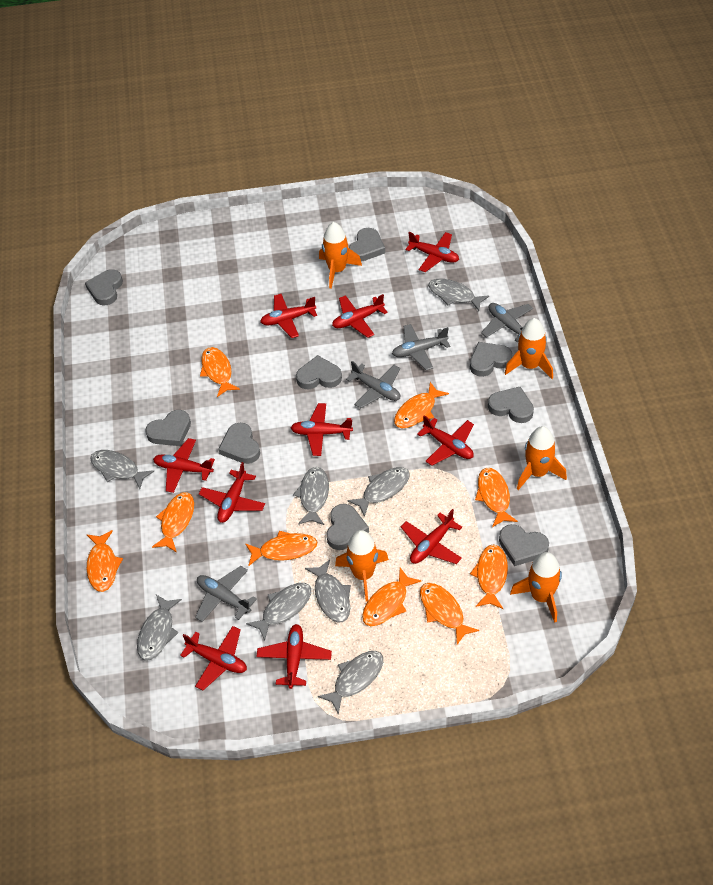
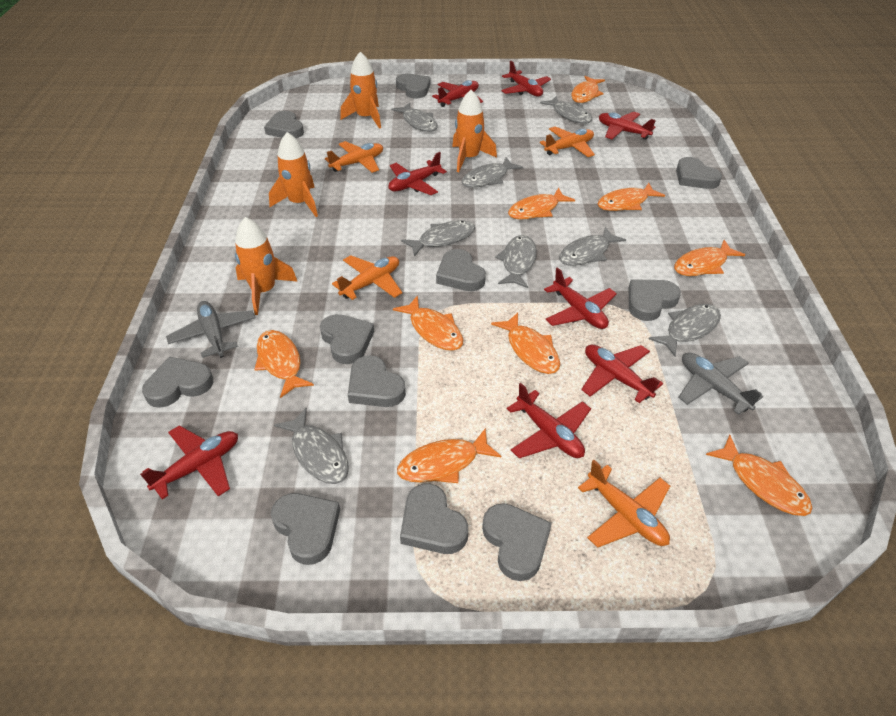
grey heart: [85,269,123,305] [145,410,191,446] [219,423,260,464] [296,355,342,389] [327,504,369,550] [349,228,385,261] [470,342,512,377] [488,387,534,423] [499,524,549,566] = 9 -> [142,357,213,408] [264,111,304,138] [271,493,340,565] [320,314,375,364] [348,355,406,407] [396,74,431,98] [400,484,468,554] [436,249,486,291] [482,503,552,581] [629,279,681,321] [676,157,722,189] = 11
grey plane: [195,566,257,622] [346,361,400,408] [392,324,450,370] [481,303,533,342] = 4 -> [166,301,255,358] [678,352,764,415] = 2
orange plane: none = 0 -> [325,141,383,173] [332,255,402,300] [540,126,595,157] [578,460,670,548] = 4
orange rocket: [319,222,362,289] [335,530,389,602] [504,318,553,379] [510,552,562,623] [517,426,567,490] = 5 -> [235,217,298,315] [269,132,318,217] [340,52,381,129] [452,90,497,172] = 4
red plane: [153,438,215,493] [180,626,247,690] [199,462,265,523] [256,624,332,689] [260,294,317,338] [291,403,353,456] [332,294,388,338] [401,509,462,564] [405,232,459,272] [417,415,474,466] = 10 -> [140,425,238,499] [388,152,447,195] [432,80,483,107] [501,61,551,96] [507,383,591,458] [544,267,617,329] [581,345,663,403] [599,112,656,140] = 8

